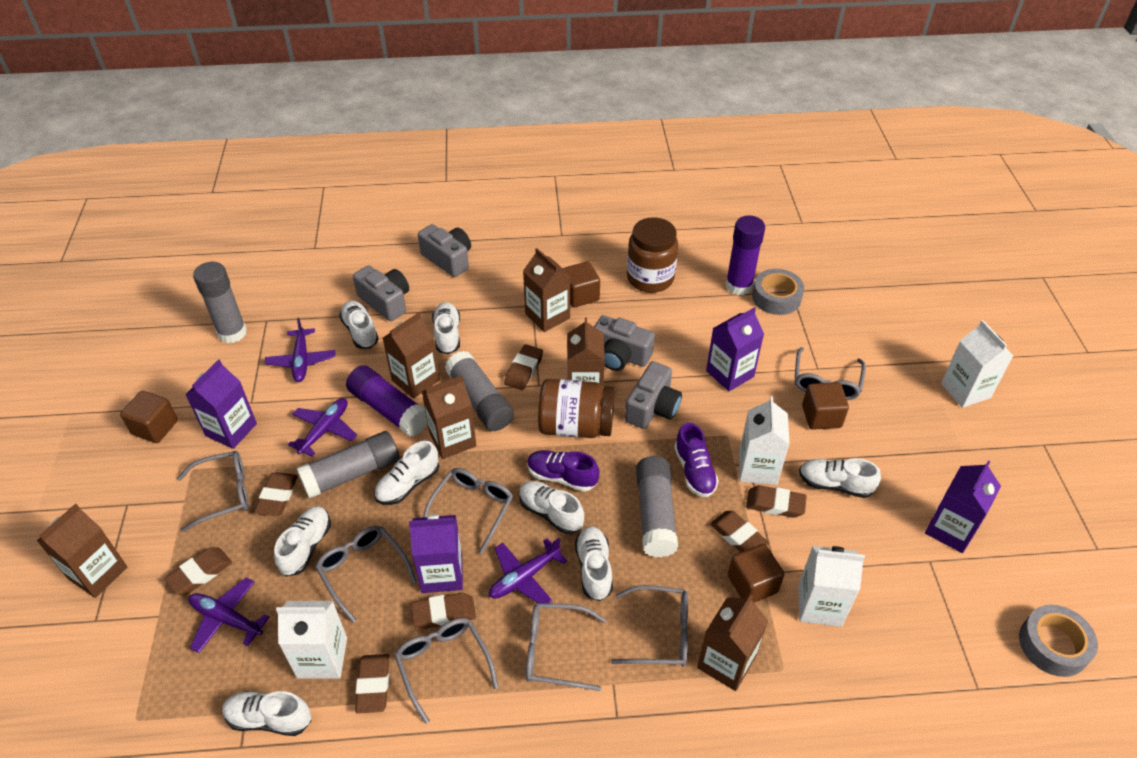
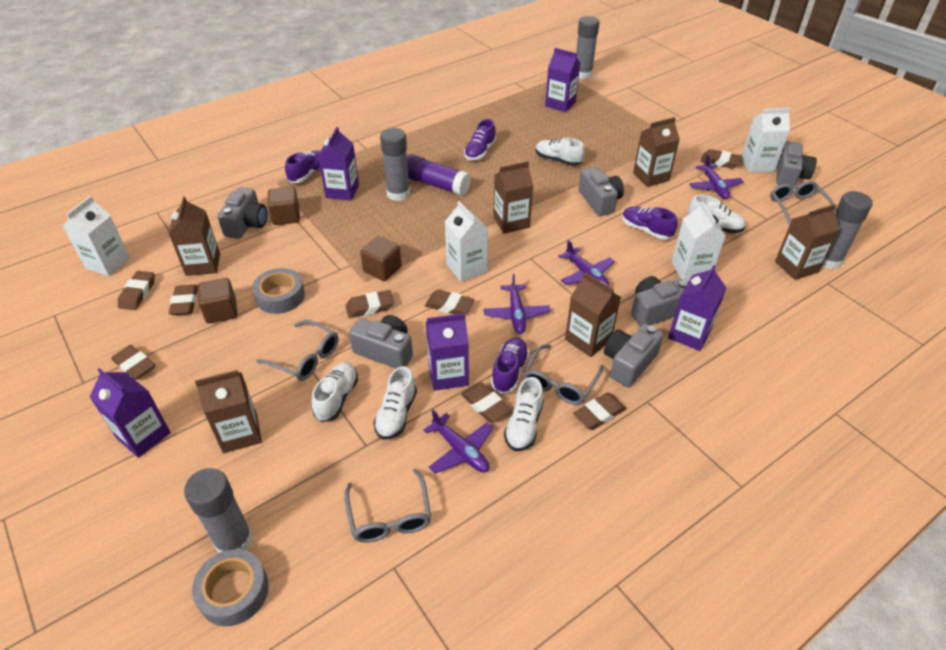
brown cube: [120,391,178,443] [563,261,600,307] [728,544,784,603] [802,382,849,430] = 4 -> [197,278,238,324] [268,187,300,225] [360,236,402,281] = 3
brown eraser: [164,547,232,595] [254,472,298,516] [355,654,390,714] [411,593,476,629] [504,344,543,390] [710,511,769,552] [746,485,807,518] = 7 -> [111,345,155,380] [118,271,155,310] [169,284,197,315] [346,290,394,318] [425,290,474,315] [461,382,511,422] [573,392,626,430] [700,149,742,169] = 8
brown jar: [538,379,615,438] [627,217,678,293] = 2 -> none = 0
grey camera: [353,265,409,321] [418,224,471,277] [594,315,655,371] [625,361,682,429] = 4 -> [217,187,267,239] [349,315,413,369] [578,167,624,216] [604,323,664,387] [631,276,687,326] [776,141,817,186] = 6
grey glasses: [177,451,249,532] [315,526,417,623] [394,618,498,724] [423,468,513,554] [526,603,606,691] [611,585,688,666] [795,347,866,400] = 7 -> [256,320,338,381] [344,468,431,543] [523,344,604,405] [770,181,836,226] = 4
purple carton: [185,359,257,449] [409,514,463,593] [706,307,764,391] [925,461,1001,553] = 4 -> [90,368,171,458] [318,127,359,200] [426,313,469,391] [545,48,580,112] [668,265,727,351] = 5
purple glue stick: [346,365,427,437] [725,215,765,295] = 2 -> [407,154,471,196] = 1
purple shoe: [527,450,599,492] [674,422,719,497] = 2 -> [285,150,320,183] [464,119,496,160] [491,337,529,394] [622,206,678,240] = 4
white shoe: [222,691,311,736] [274,506,331,576] [339,300,379,349] [374,441,439,505] [432,302,460,354] [519,481,584,534] [575,526,613,601] [799,458,881,498] = 8 -> [311,362,358,422] [373,366,417,440] [504,377,544,451] [535,138,585,166] [688,195,745,233] = 5

